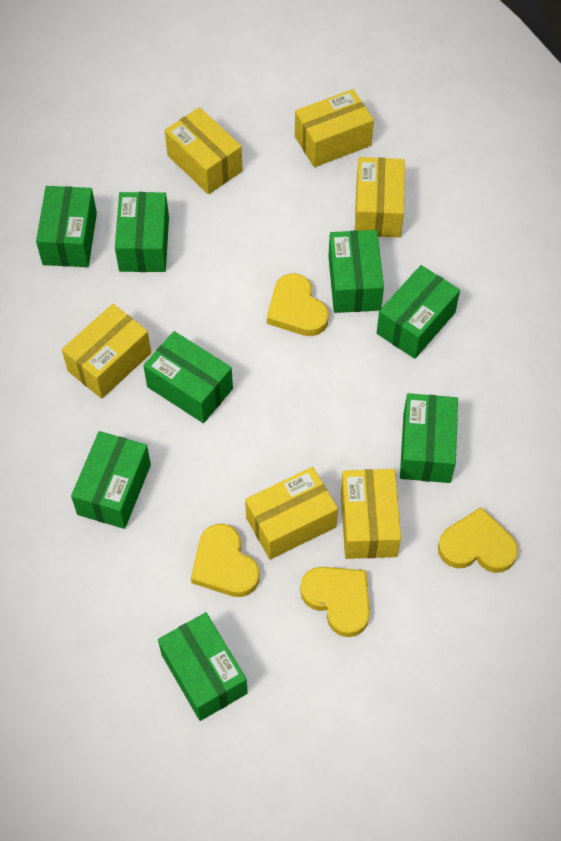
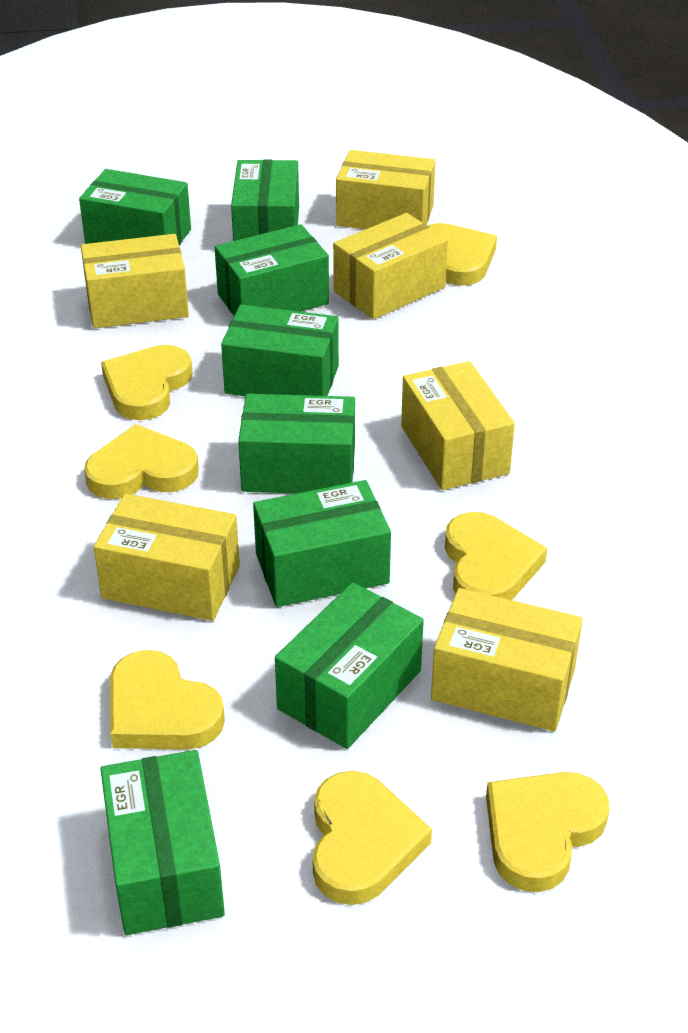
yellow heart: [191,524,260,597] [267,273,329,336] [300,567,370,637] [438,507,518,573] = 4 -> [84,424,199,499] [101,345,193,420] [110,650,225,750] [312,771,432,905] [428,223,497,286] [445,512,547,600] [486,772,609,892] = 7

